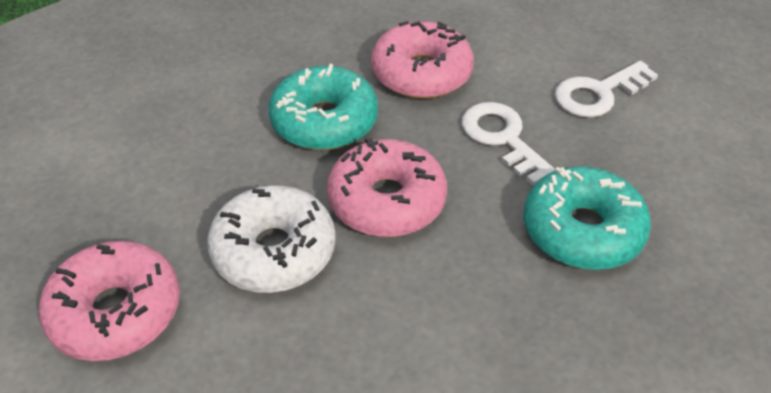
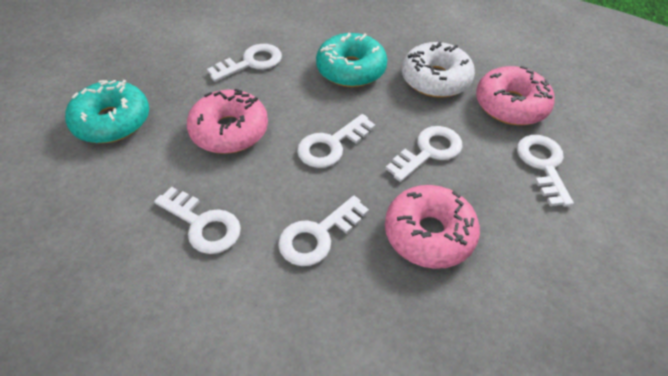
white key: [462,102,555,186] [555,61,658,118] = 2 -> [154,187,241,254] [207,44,282,82] [278,196,369,266] [297,114,376,168] [386,126,463,182] [517,135,574,207] = 6

